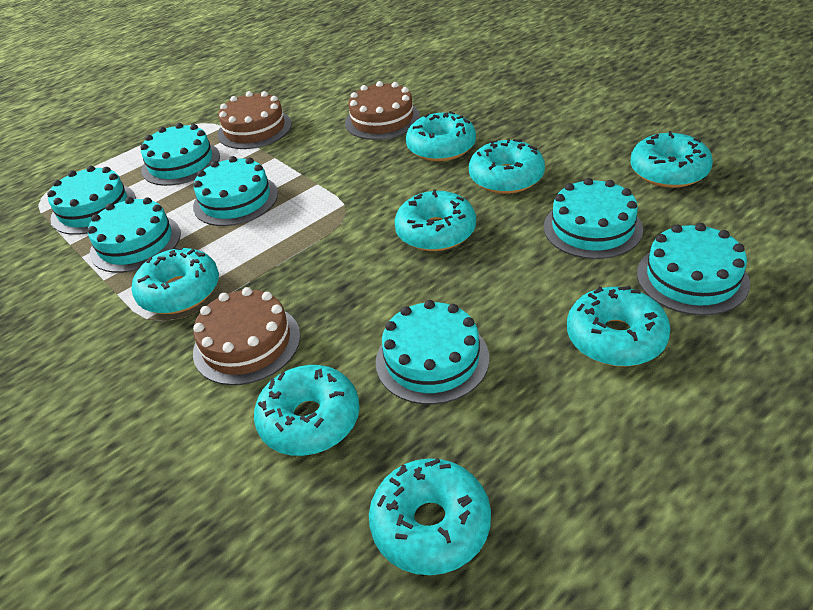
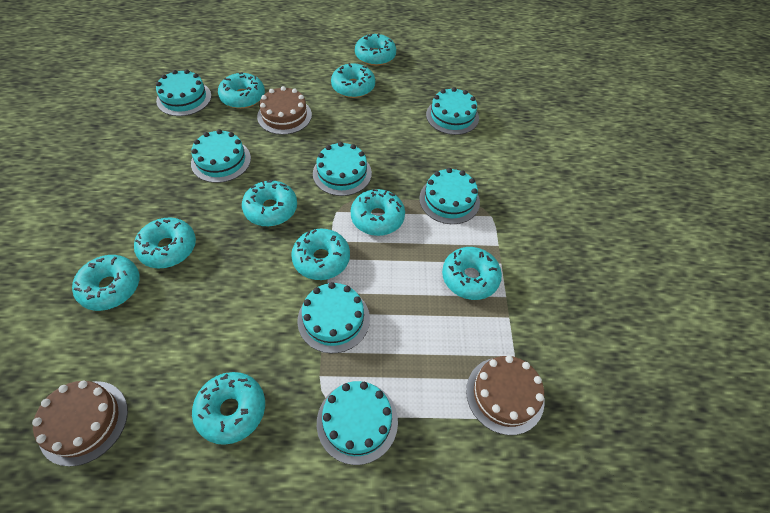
turquoise donut: [132,247,219,314] [254,365,360,456] [369,458,491,575] [395,189,476,251] [406,111,476,161] [469,138,545,194] [567,285,671,367] [630,131,713,188] = 8 -> [72,255,140,311] [134,217,196,268] [192,372,265,445] [218,72,265,109] [242,180,297,226] [291,229,350,280] [331,63,375,98] [351,189,405,236] [355,33,396,66] [442,247,502,300] = 10

